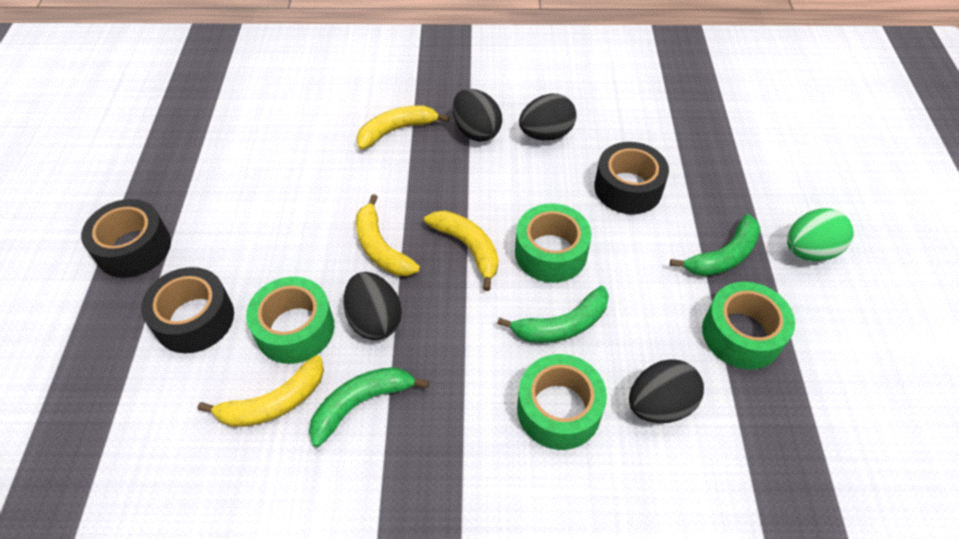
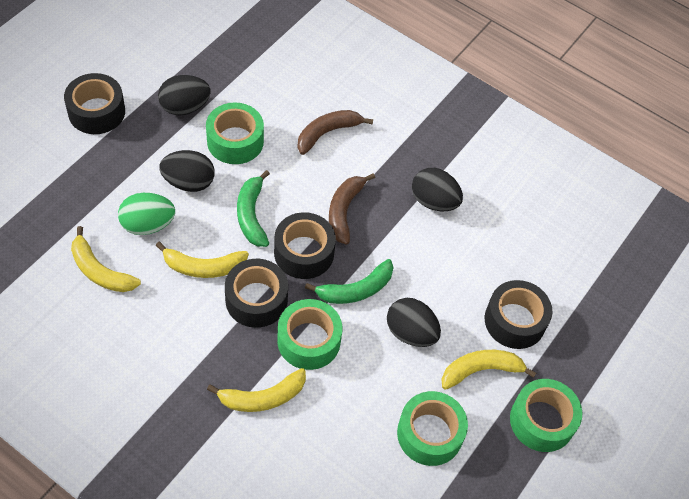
black tape: [81,199,171,278] [141,267,234,353] [594,142,669,214] = 3 -> [64,73,125,134] [225,259,288,328] [274,212,336,279] [485,280,553,349] = 4
brown banana: none = 0 -> [297,110,373,155] [329,174,375,245] = 2
green banana: [309,367,429,447] [497,286,609,343] [670,214,761,276] = 3 -> [237,170,270,247] [305,259,394,304] = 2

